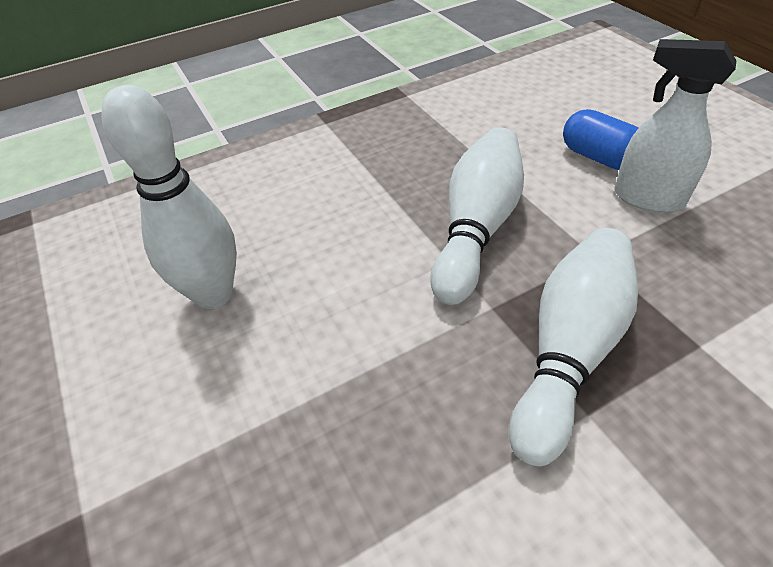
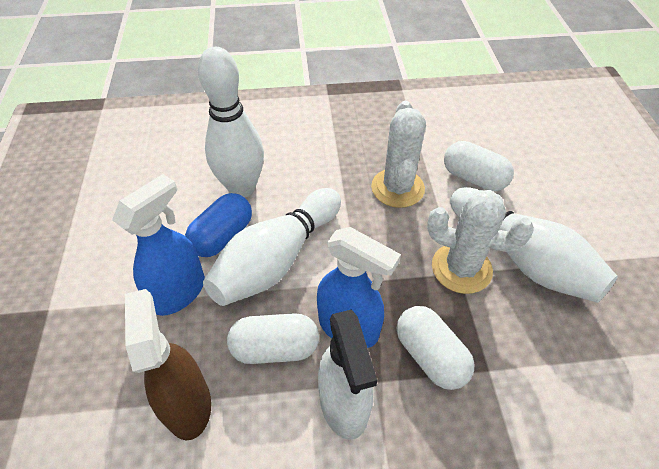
blue spray bottle: none = 0 -> [112,174,205,316] [317,227,401,348] = 2
brown spray bottle: none = 0 -> [125,289,211,440] = 1
white cactus: none = 0 -> [371,101,426,208] [427,190,534,294] = 2
white capsule: none = 0 -> [227,313,319,364] [397,306,475,390] [444,141,514,191] = 3

